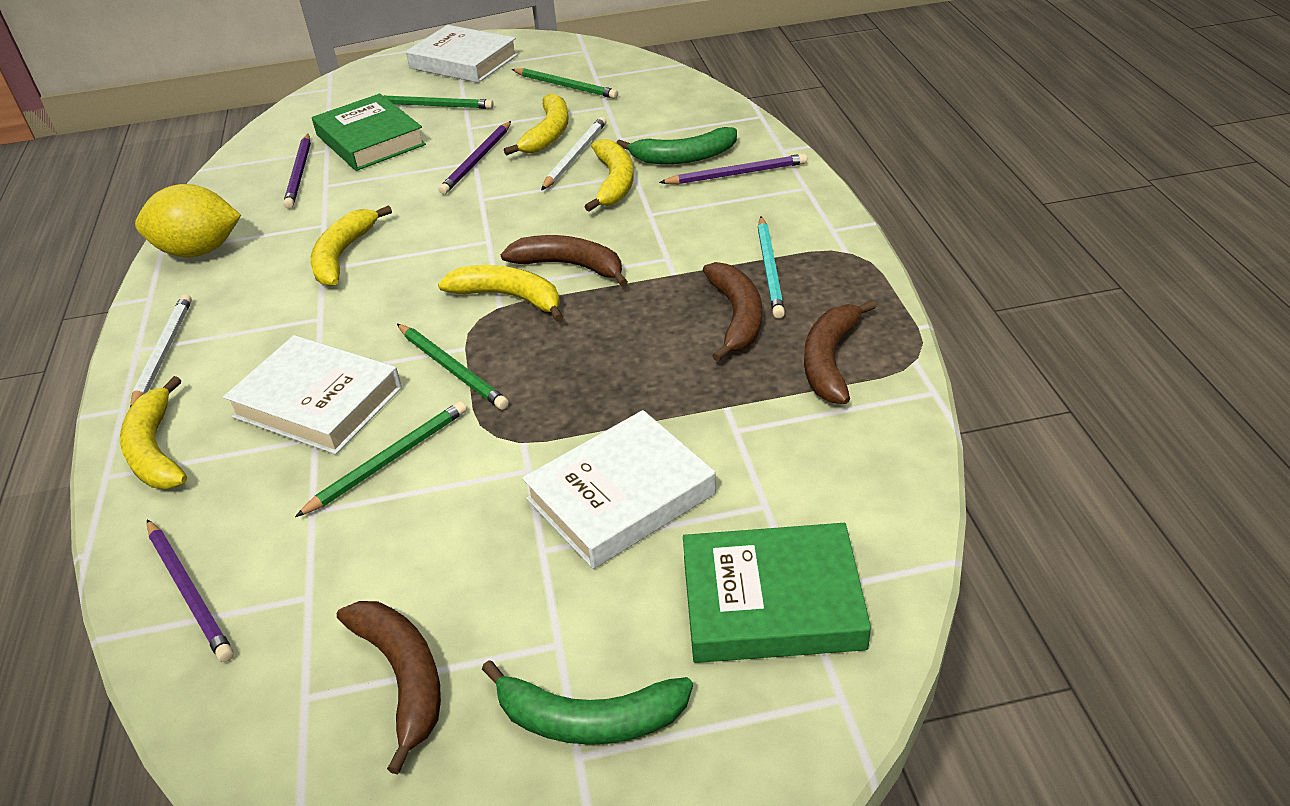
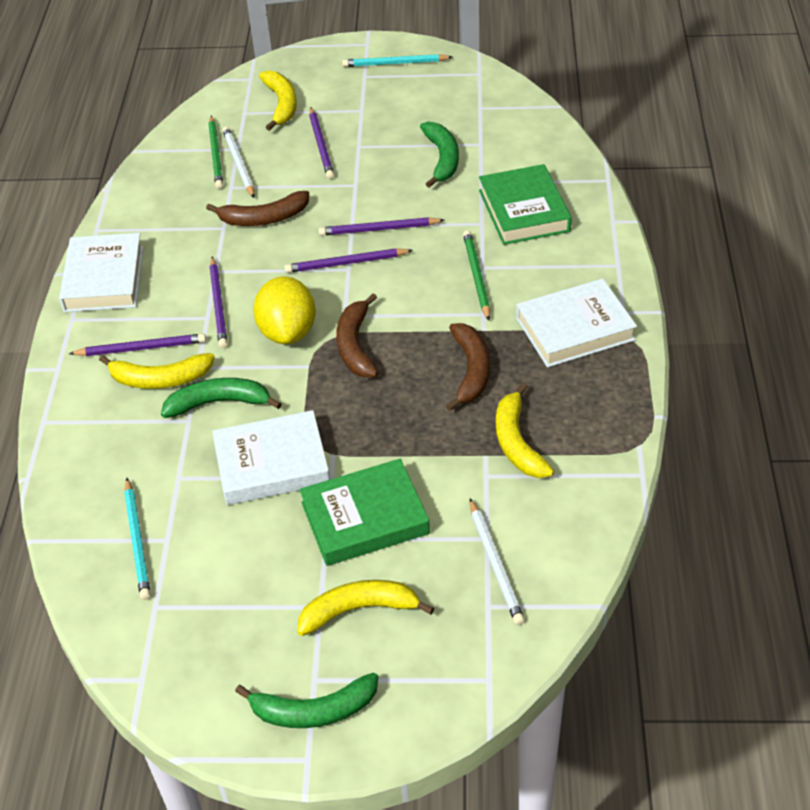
brown banana: [337,601,441,775] [500,235,628,287] [703,262,762,361] [804,300,877,404] = 4 -> [206,191,309,226] [336,293,379,377] [446,323,490,411] = 3
green banana: [482,660,693,745] [617,127,737,164] = 2 -> [161,378,282,418] [235,673,378,728] [420,122,459,188] = 3
green pencil: [295,401,467,517] [384,95,494,109] [397,324,509,410] [512,68,618,99] = 4 -> [208,116,223,189] [463,230,490,321] = 2
purple pencil: [147,519,234,662] [283,134,311,209] [439,121,511,194] [659,154,807,184] = 4 -> [69,334,206,356] [209,256,228,348] [284,248,413,273] [309,107,334,179] [318,217,444,236] = 5
turquoise pencil: [758,216,785,318] = 1 -> [124,478,151,600] [342,54,453,67] = 2
yellow banana: [120,376,187,489] [311,205,392,286] [438,265,563,322] [504,93,568,155] [584,139,634,212] = 5 -> [99,353,215,389] [259,70,297,131] [298,580,434,636] [496,383,554,478] = 4

